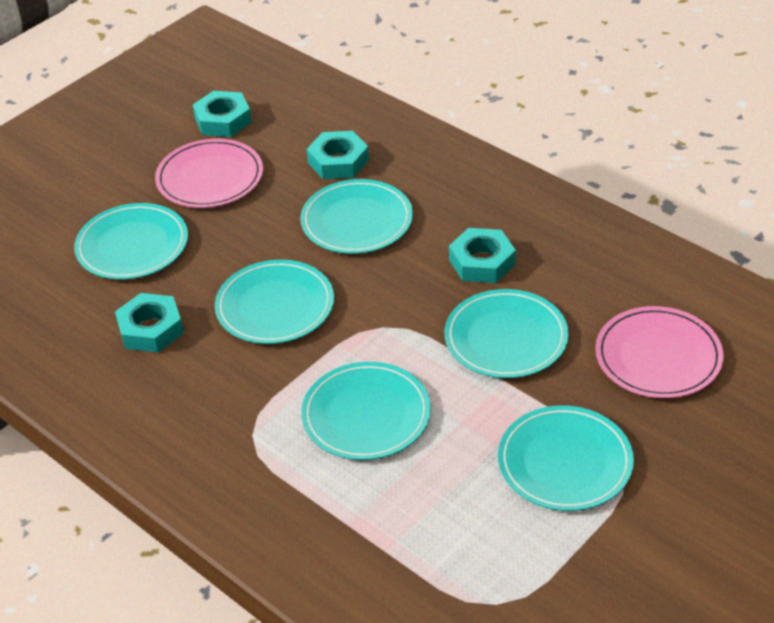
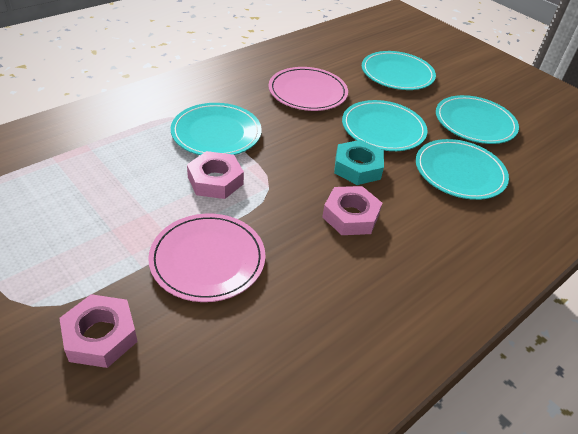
pink nut: none = 0 -> [59,294,138,368] [187,151,244,199] [322,186,382,235] = 3
turquoise nut: [115,293,184,352] [193,91,252,137] [307,131,369,179] [449,228,516,283] = 4 -> [334,140,384,185] = 1
turquoise plate: [74,203,188,280] [215,260,334,344] [300,179,413,254] [301,362,431,460] [445,289,569,378] [498,406,634,511] = 6 -> [171,103,262,155] [342,100,427,151] [362,51,436,90] [416,139,509,200] [436,95,519,144] = 5

